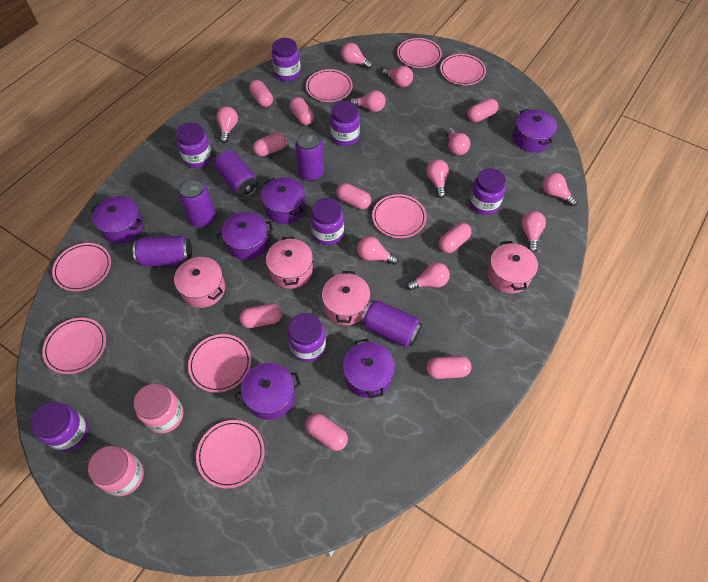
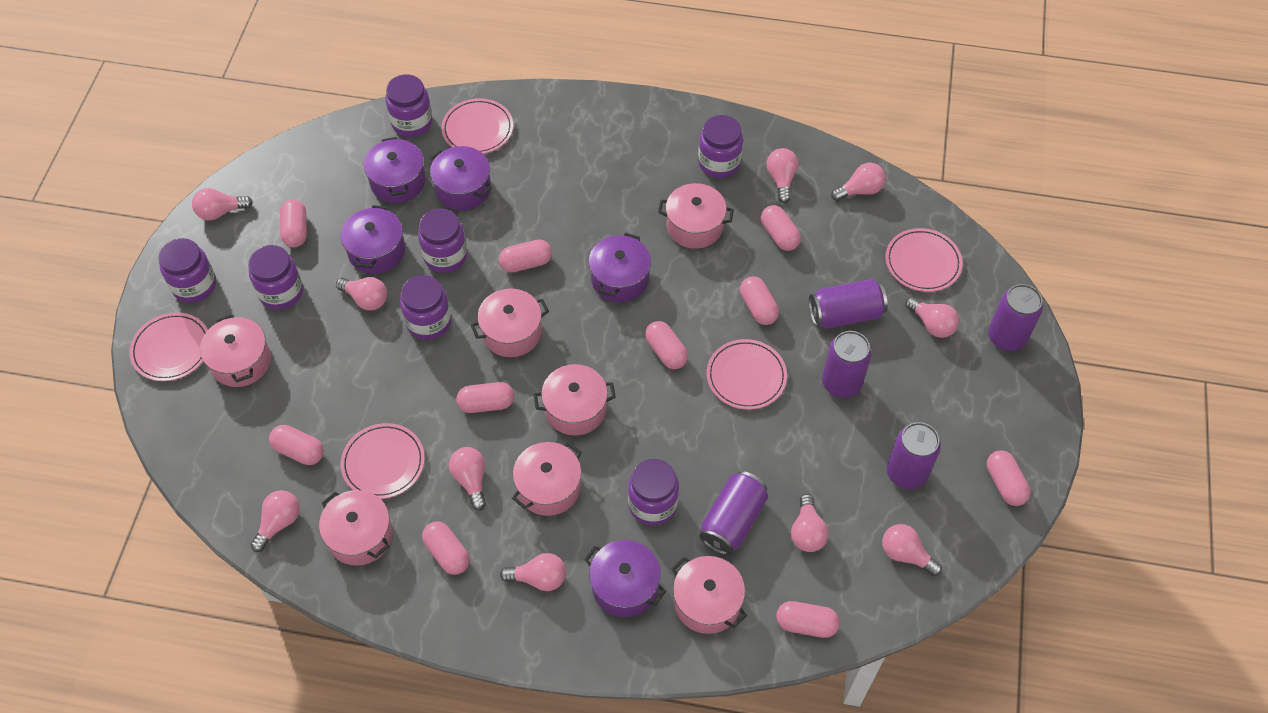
pink capsule: [239,304,282,328] [249,80,273,107] [253,132,287,157] [290,97,314,125] [305,413,348,451] [336,183,371,209] [427,356,471,379] [439,223,472,253] [468,98,498,122] = 9 -> [269,425,324,465] [280,199,307,247] [422,521,470,575] [456,382,514,413] [499,240,552,272] [645,321,688,369] [740,276,779,325] [761,205,801,251] [776,601,840,638] [987,450,1031,506] = 10
pink jar: [88,446,144,496] [133,383,183,433] = 2 -> none = 0
pink plate: [42,318,106,374] [52,243,111,291] [188,334,251,393] [196,420,265,488] [306,69,352,102] [372,194,427,238] [397,38,442,68] [440,54,486,85] = 8 -> [129,312,208,381] [341,423,425,499] [441,98,513,154] [707,339,787,410] [885,228,963,292] = 5
pink pot: [174,257,225,308] [266,236,313,289] [322,271,371,325] [487,241,538,294] = 4 -> [200,314,271,387] [319,490,393,566] [470,289,549,357] [512,442,582,516] [534,364,616,436] [658,183,734,249] [671,556,747,634] = 7
purple pot: [91,196,143,244] [216,212,273,260] [235,363,301,420] [261,177,306,224] [343,338,395,399] [513,109,557,152] = 6 -> [341,205,405,274] [364,137,426,203] [430,146,492,210] [584,540,666,617] [589,233,651,302] = 5

